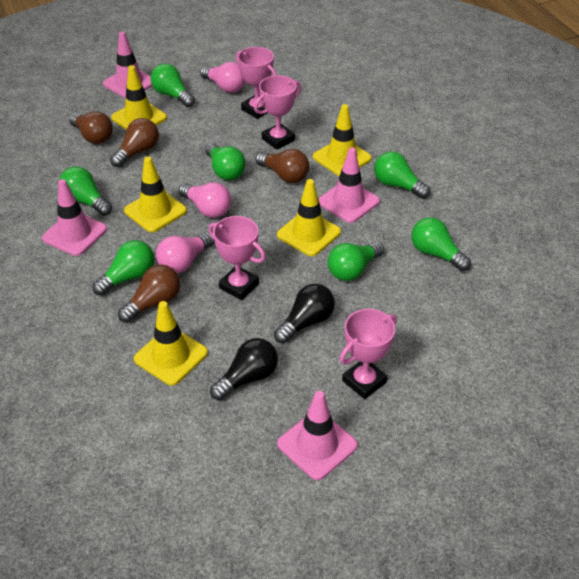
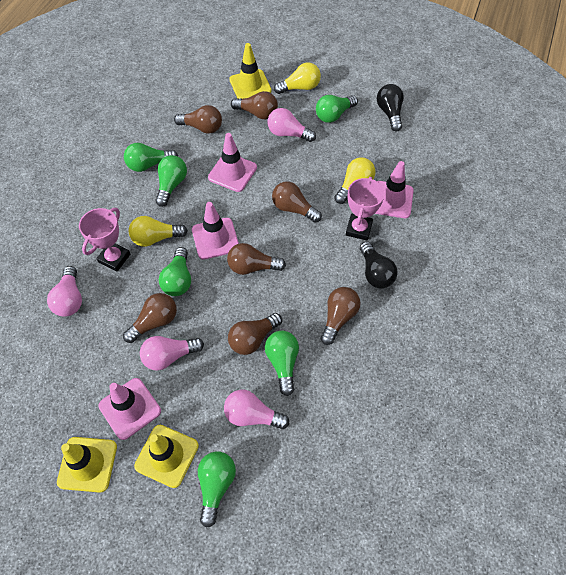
brown light bulb: [69,111,113,144] [110,118,159,167] [118,265,180,323] [255,149,309,183] = 4 -> [123,293,177,343] [174,105,222,133] [227,243,286,275] [228,313,282,355] [231,91,278,119] [272,181,322,223] [321,287,361,345] = 7
green light bulb: [59,167,112,216] [93,240,154,296] [150,64,195,107] [205,143,246,180] [328,242,384,281] [374,152,431,199] [411,217,471,271] = 7 -> [124,143,178,172] [155,155,187,207] [159,247,191,296] [198,451,236,528] [265,331,299,396] [316,95,358,123] = 6
pink light bulb: [156,232,214,273] [178,182,231,218] [200,62,246,93] = 3 -> [47,266,82,317] [140,336,204,371] [224,390,289,429] [268,108,316,142] = 4
pink trophy: [208,216,266,300] [236,47,277,119] [254,75,301,150] [340,309,397,399] = 4 -> [79,208,130,271] [346,177,385,241] = 2
yellow light bulb: none = 0 -> [129,216,188,247] [274,62,321,94] [334,157,375,204] = 3
yellow traffic cone: [111,65,167,130] [124,156,187,232] [134,301,208,386] [277,179,341,256] [313,104,372,176] = 5 -> [57,437,117,493] [134,425,199,488] [229,43,272,99] = 3

